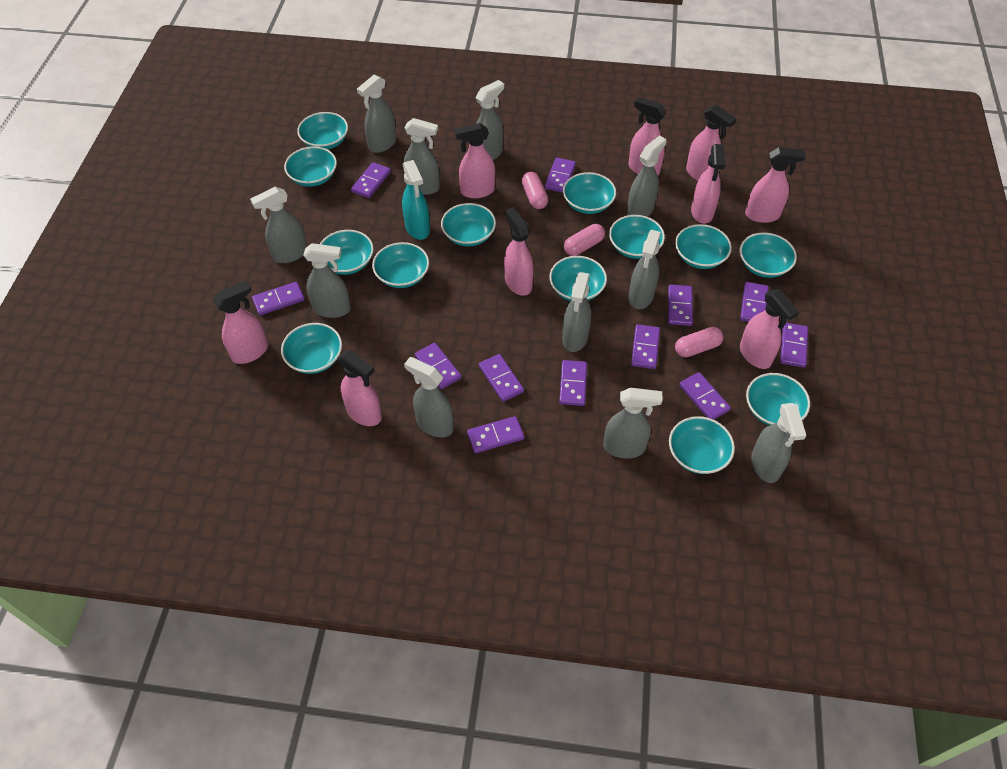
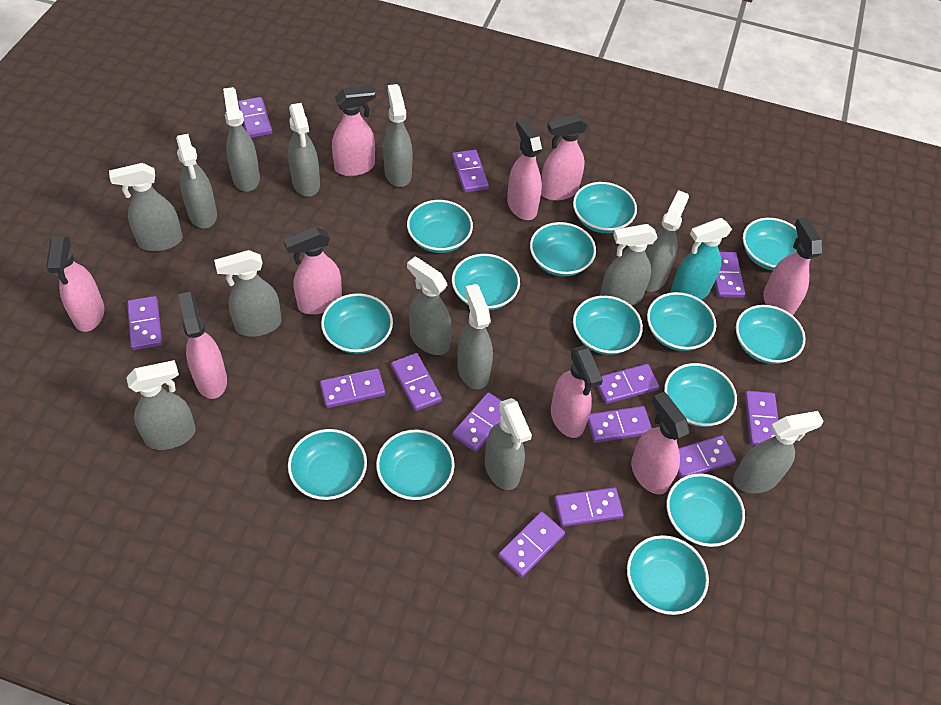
grey spray bottle: [250,187,307,263] [303,243,351,318] [357,75,396,153] [403,118,440,195] [404,357,454,437] [475,80,504,160] [562,272,591,352] [603,387,663,458] [627,136,666,217] [629,230,661,310] [751,403,806,483] = 11 -> [109,163,183,251] [126,360,196,450] [176,134,217,229] [214,250,282,337] [223,87,260,192] [288,103,320,197] [383,84,413,187] [407,257,452,355] [457,284,493,389] [485,398,532,490] [600,224,658,306] [645,190,689,292] [733,411,823,493] = 13
pink capsule: [522,172,548,209] [564,224,605,256] [675,327,724,357] = 3 -> none = 0
purple domino: [252,282,304,315] [351,162,391,198] [415,343,461,389] [467,416,524,453] [479,354,524,402] [545,158,576,193] [559,360,587,406] [631,324,660,369] [668,285,693,326] [679,372,731,420] [740,282,769,322] [780,323,808,368] = 12 -> [127,296,162,350] [238,97,272,138] [320,369,385,408] [391,353,442,411] [452,150,489,193] [452,392,501,452] [498,512,565,577] [554,487,624,527] [588,406,652,443] [597,364,659,404] [677,435,736,479] [715,252,745,298] [745,391,778,445] = 13
turquoise bowl: [281,323,342,374] [284,146,337,187] [297,112,348,150] [320,230,374,275] [372,242,429,288] [441,203,496,246] [549,256,607,301] [563,172,616,214] [609,215,665,259] [669,416,735,474] [675,224,732,269] [740,232,797,278] [746,373,810,425] = 13 -> [288,429,367,500] [321,293,393,354] [376,430,455,500] [407,200,473,253] [452,254,520,310] [530,222,596,277] [573,182,637,233] [573,296,643,355] [627,535,709,615] [647,292,716,351] [664,363,737,427] [667,474,745,547] [736,305,806,364] [743,218,798,270] = 14

